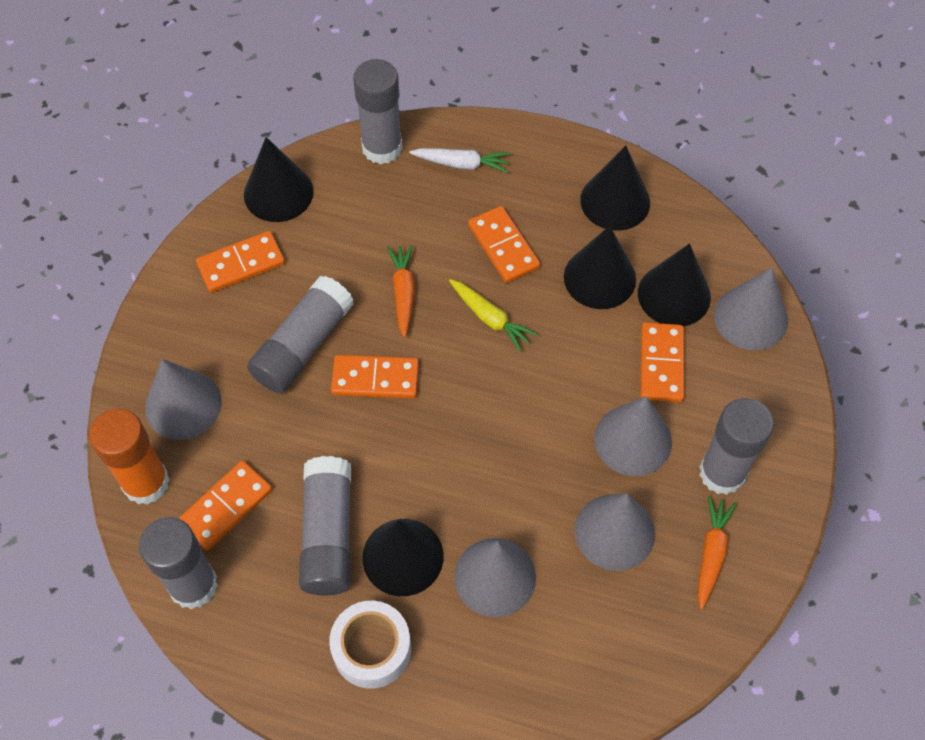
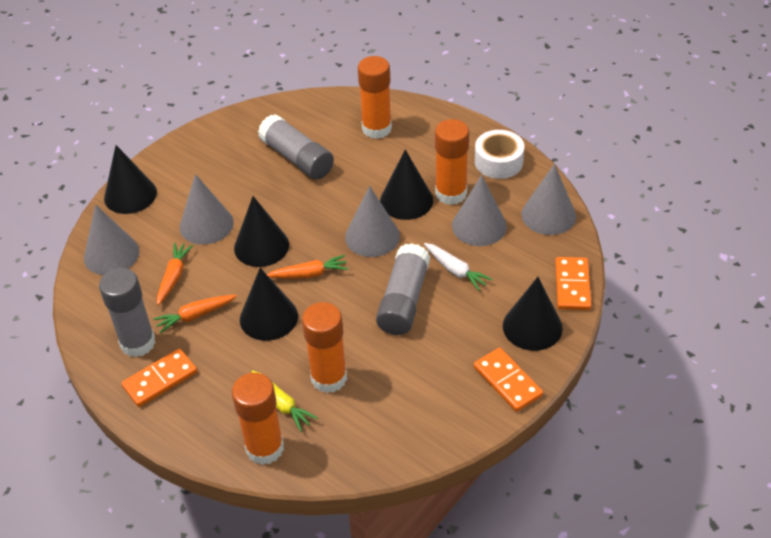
grey glue stick: [139,517,218,609] [247,276,354,393] [299,456,351,596] [353,59,403,164] [699,398,774,495] = 5 -> [99,268,156,357] [258,114,334,179] [376,243,430,335] = 3
orange carrot: [387,244,415,337] [698,496,737,609] = 2 -> [153,295,237,334] [157,243,193,306] [267,255,349,279] = 3
orange domino: [178,461,272,551] [196,231,285,293] [331,355,419,399] [468,206,540,283] [640,322,684,402] = 5 -> [121,349,197,407] [474,348,543,412] [556,257,591,310] = 3
orange glue stick: [89,409,170,505] = 1 -> [232,373,284,465] [302,302,347,393] [358,56,392,139] [435,119,469,205] = 4

